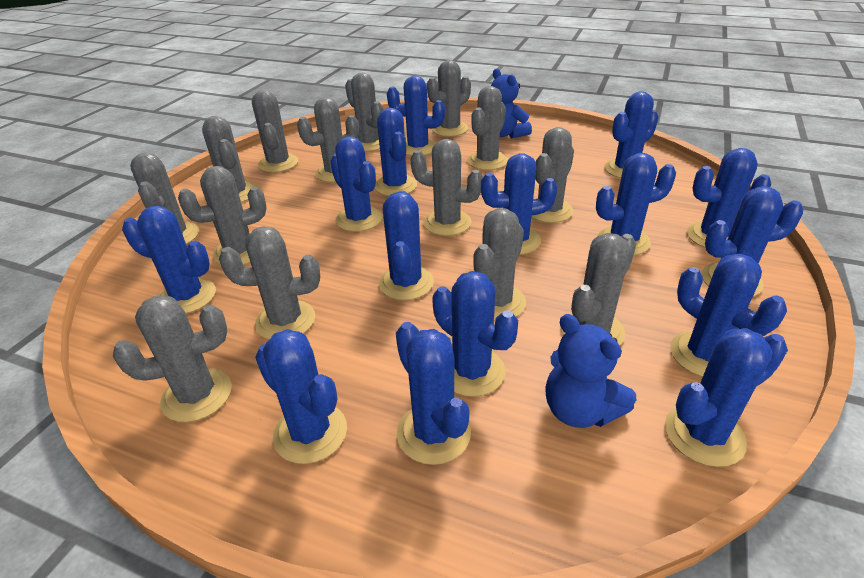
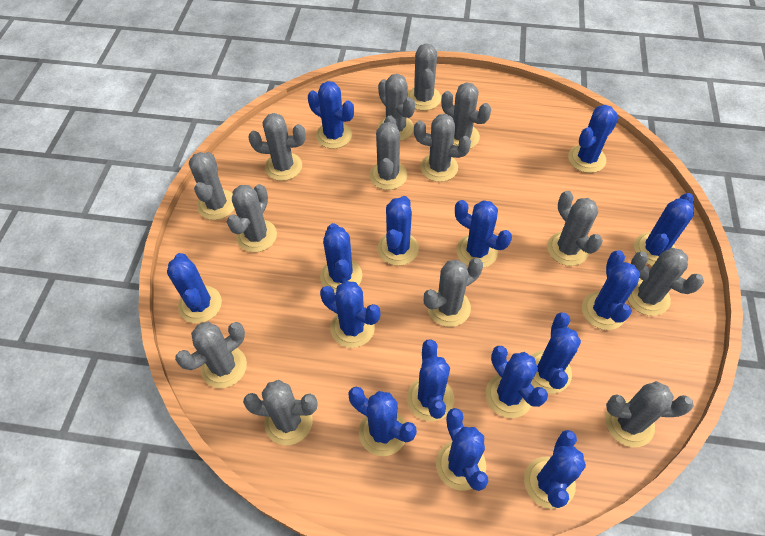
blue teddy bear: [491,69,532,138] [545,314,636,428] = 2 -> none = 0

